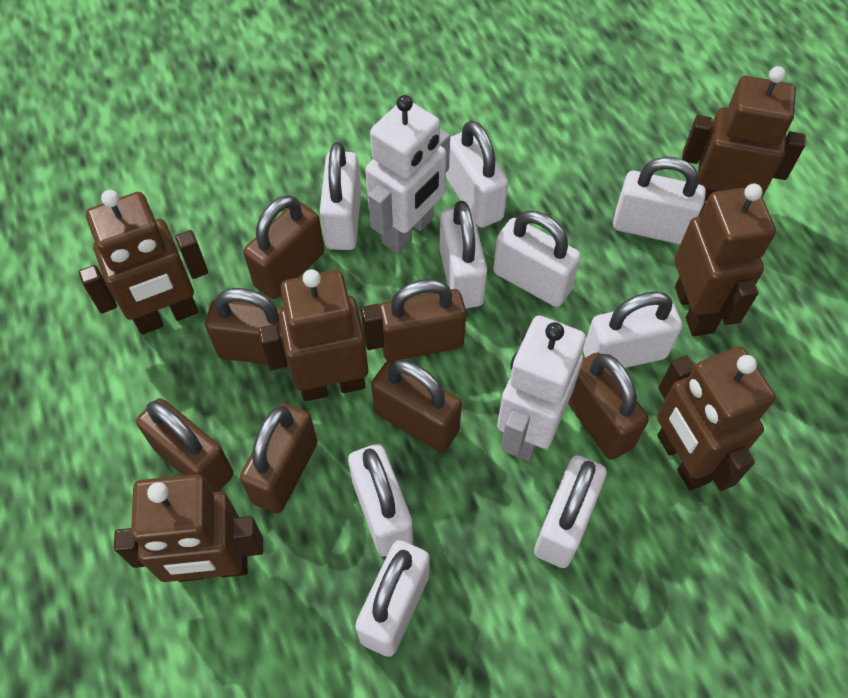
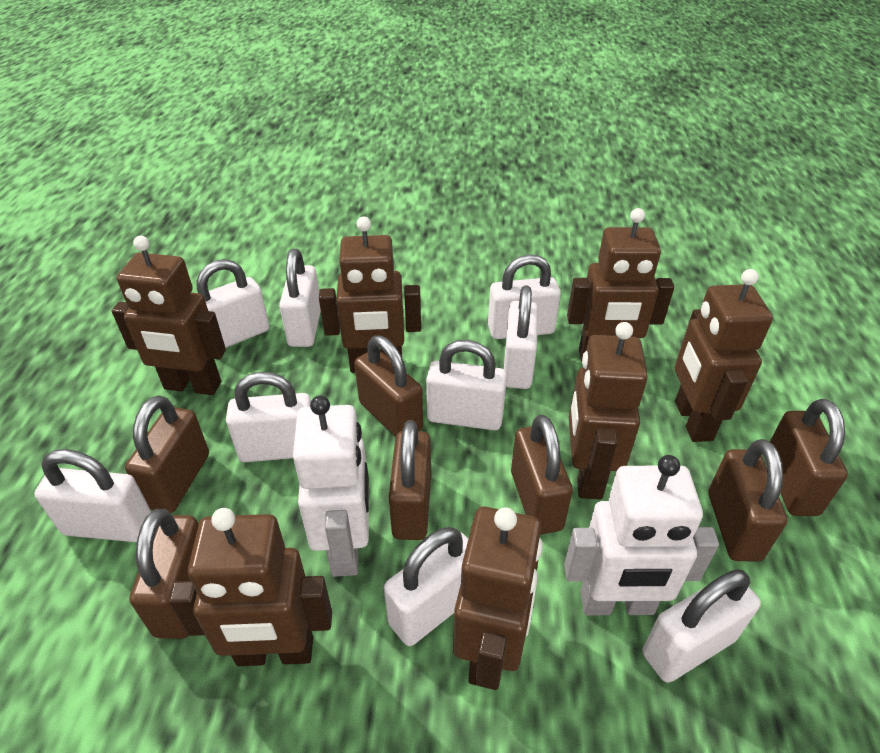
brown robot: [79,190,208,334] [114,474,263,582] [258,269,384,401] [657,347,775,491] [675,184,776,336] [682,66,806,202] = 6 -> [112,236,226,395] [169,508,332,666] [319,217,421,373] [453,506,543,690] [567,208,674,362] [569,322,648,500] [675,269,773,442] = 7

